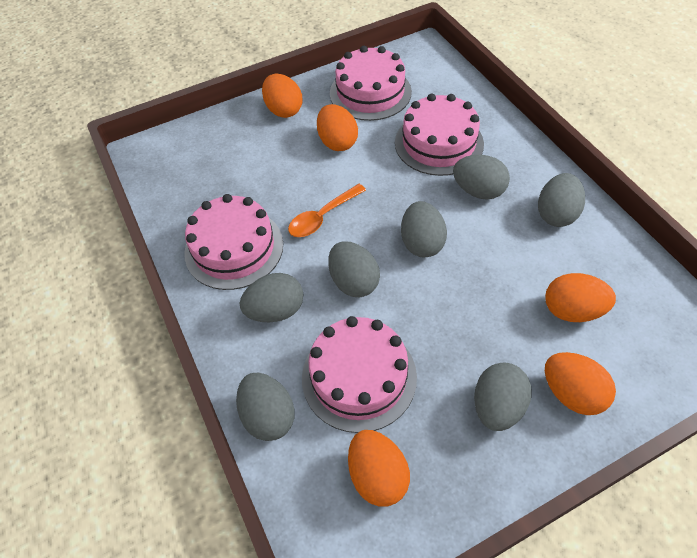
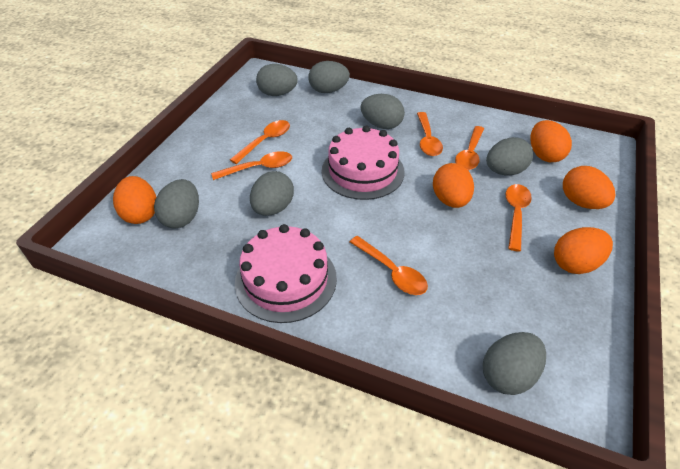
orange spoon: [288,184,366,237] = 1 -> [211,151,292,180] [230,120,290,164] [350,236,428,295] [417,112,443,156] [455,126,484,170] [506,184,532,252] = 6
pink cake: [184,194,283,290] [302,316,417,433] [330,46,412,121] [395,94,484,176] = 4 -> [235,224,337,323] [322,125,405,200] = 2

